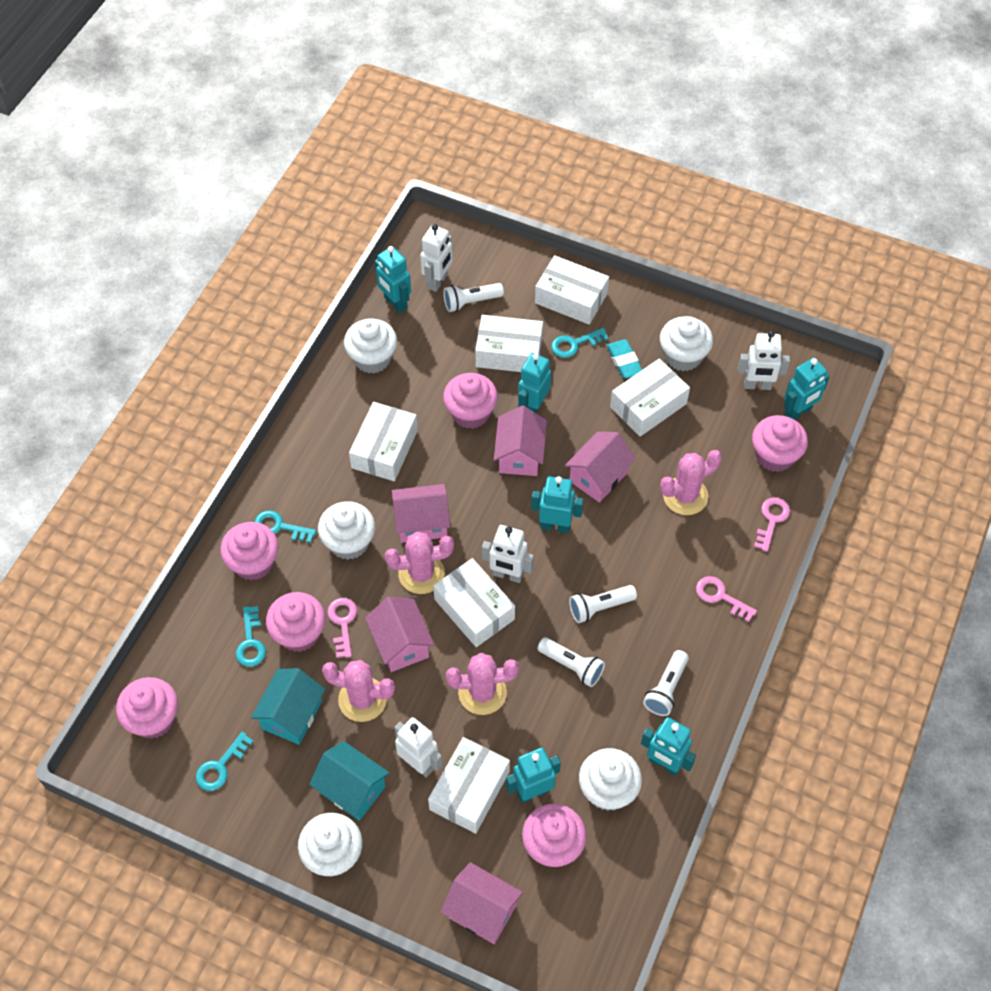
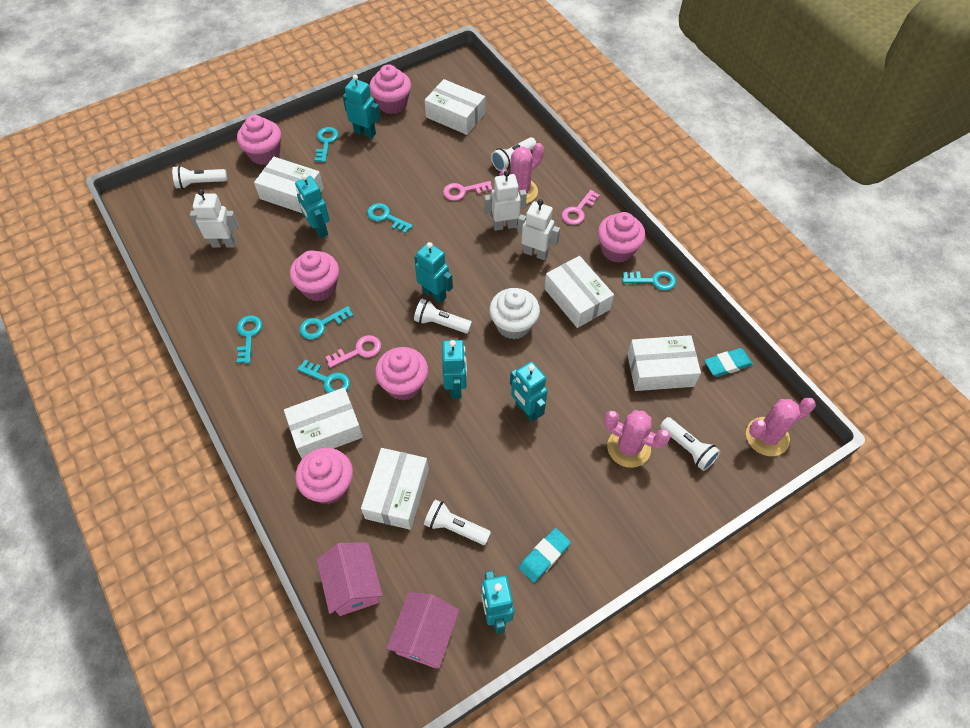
pink cactus: [322,660,395,722] [385,532,454,594] [446,653,519,715] [660,450,722,515] = 4 -> [499,143,544,204] [604,410,671,468] [746,398,816,456] = 3
pink house: [365,597,434,672] [392,484,450,543] [441,862,523,944] [494,406,547,476] [565,432,636,503] = 5 -> [317,542,383,616] [386,592,460,668] = 2
turquoise eraser: [606,340,642,378] = 1 -> [519,528,571,583] [704,348,753,377] = 2
turquoise house: [251,668,325,745] [309,741,390,821] = 2 -> none = 0
turquoise key: [196,731,254,791] [236,606,266,667] [254,510,316,543] [551,328,609,358] = 4 -> [237,315,262,364] [297,360,350,393] [300,306,353,340] [315,127,339,162] [367,203,413,234] [622,270,676,290] = 6
white cupcake: [298,813,362,877] [318,501,375,560] [344,319,397,374] [579,748,642,811] [660,316,713,371] = 5 -> [489,288,540,339] = 1
white flashlight: [443,283,504,312] [538,637,605,687] [569,585,637,623] [643,650,689,716] = 4 -> [172,166,227,189] [414,299,472,334] [424,499,491,545] [491,137,537,171] [660,417,721,471] = 5
white robot: [395,717,442,778] [420,224,453,292] [482,525,534,583] [738,331,790,390] = 4 -> [190,189,239,247] [484,170,527,231] [517,199,560,260] = 3

